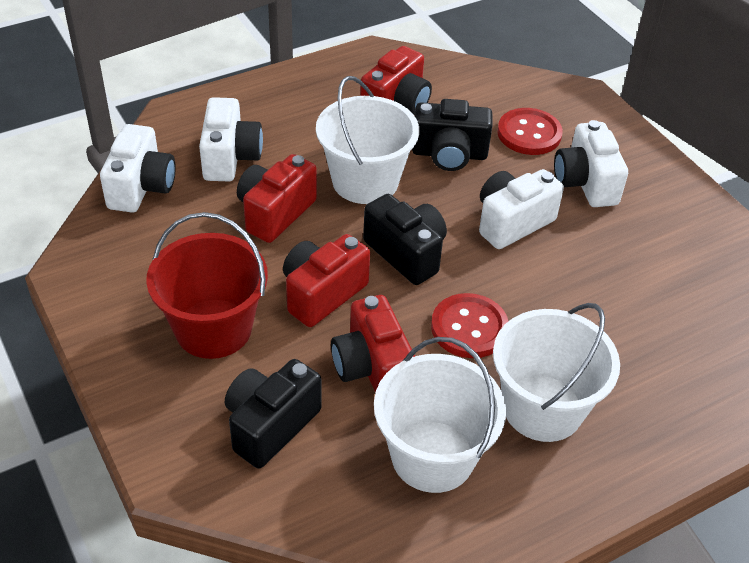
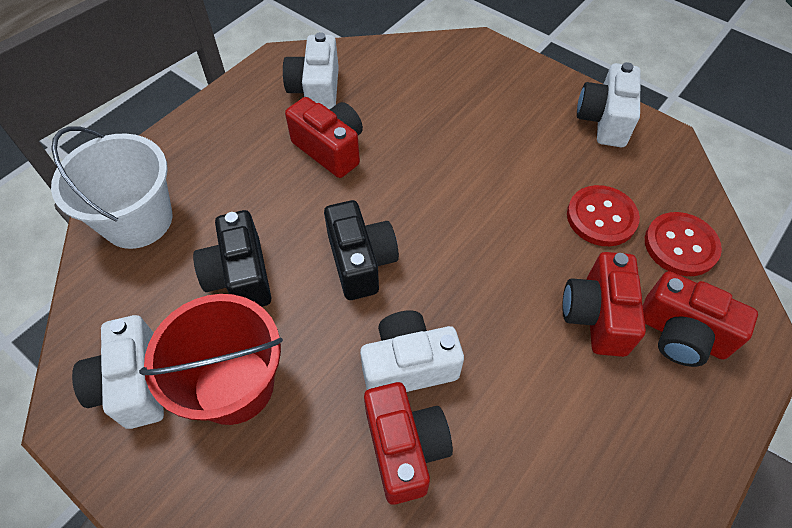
black camera: [225,359,322,468] [363,194,447,285] [412,99,492,171] = 3 -> [193,210,271,307] [324,200,399,300] = 2
white bucket: [316,76,419,204] [374,337,506,493] [493,303,620,442] = 3 -> [51,126,173,249] = 1

